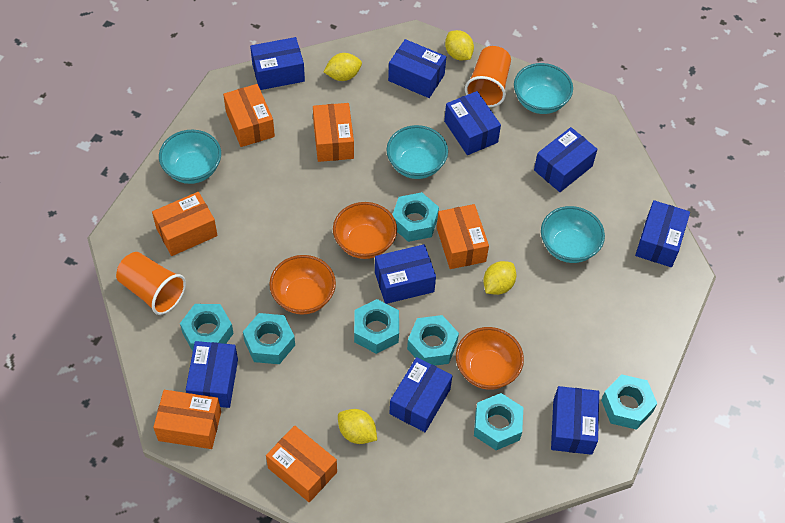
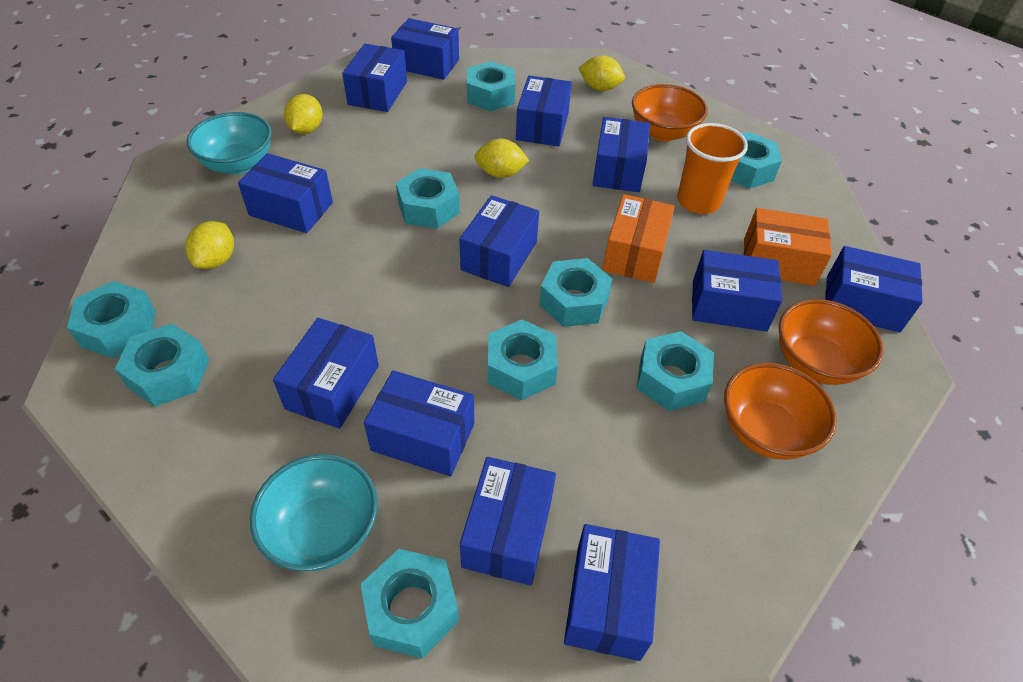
blue box: [186,341,238,408] [250,37,305,90] [375,244,436,304] [388,39,446,98] [389,357,452,432] [444,91,501,155] [534,127,598,192] [551,386,599,455] [635,200,690,267] = 9 -> [238,153,333,233] [273,318,379,429] [342,44,407,112] [364,370,474,477] [391,18,459,80] [459,195,539,287] [460,457,556,586] [516,76,572,146] [564,524,660,661] [592,117,650,192] [692,250,782,332] [825,246,923,332] = 12
orange box: [152,192,218,256] [153,390,221,449] [223,84,275,147] [266,425,337,502] [313,103,354,162] [437,204,489,269] = 6 -> [602,194,675,283] [744,208,832,286] = 2
orange cup: [116,252,186,315] [465,46,511,107] = 2 -> [677,123,748,214] = 1
turquoise bowl: [159,130,221,184] [387,125,448,179] [514,63,573,114] [541,206,605,263] = 4 -> [186,112,272,174] [250,454,378,571] = 2
turquoise nut: [180,304,234,351] [243,313,295,364] [354,299,399,354] [392,192,439,242] [407,315,459,366] [474,393,523,450] [601,374,657,430] = 7 -> [67,281,156,358] [115,324,209,407] [361,549,459,659] [396,168,460,229] [467,61,515,111] [488,319,558,400] [539,258,612,327] [637,331,714,411] [731,132,782,189] = 9

